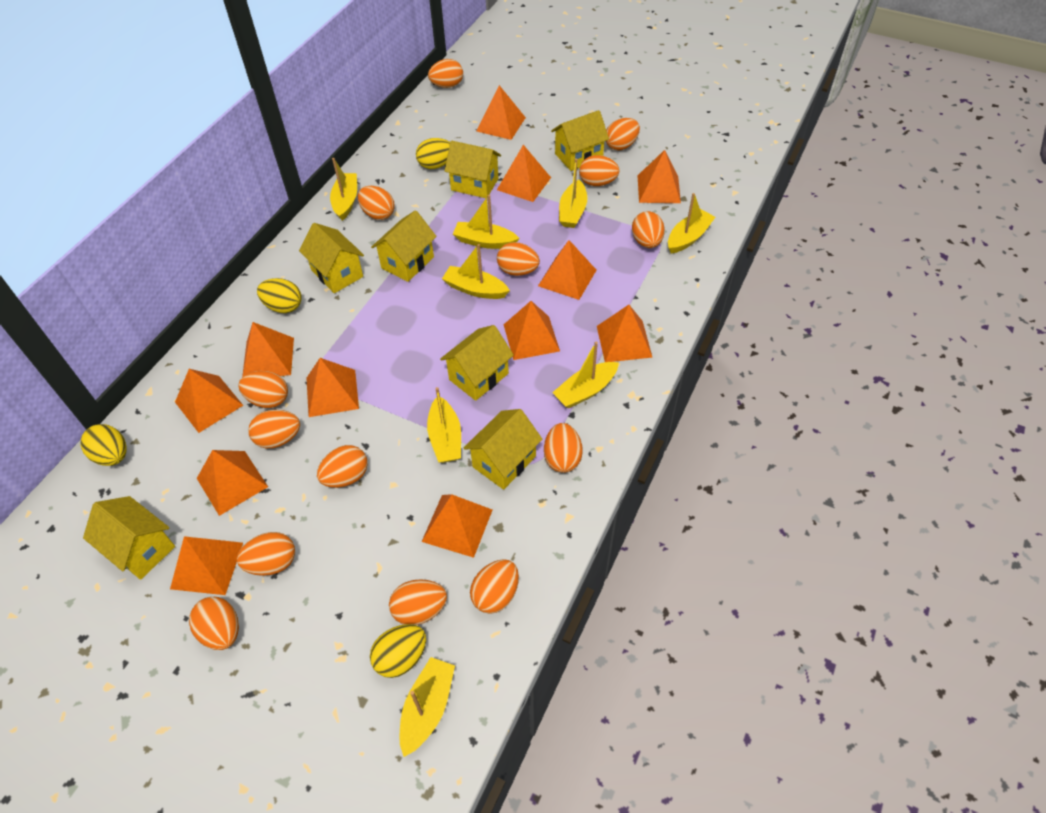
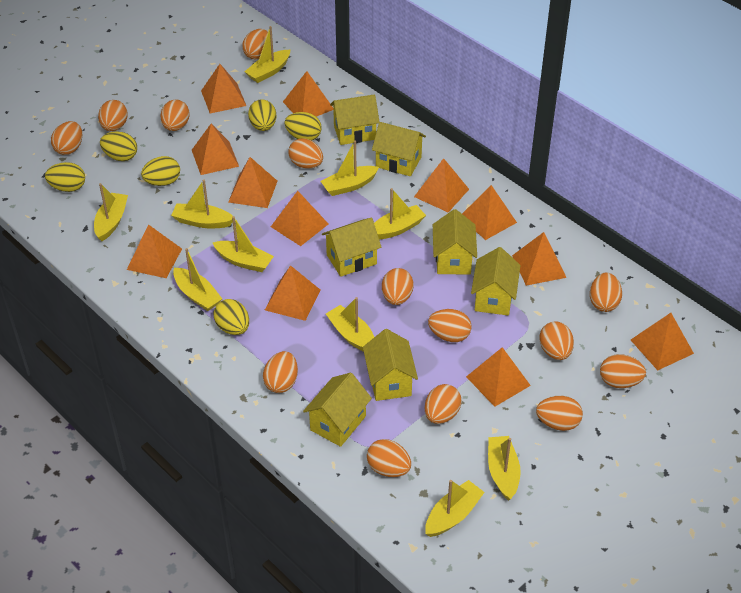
yellow boat: [330,158,357,221] [399,657,455,757] [427,387,461,463] [442,244,510,299] [453,195,520,249] [552,342,619,408] [559,158,587,228] [668,193,715,254] = 8 -> [94,183,128,241] [171,180,233,228] [173,248,222,311] [213,216,274,272] [245,26,290,83] [321,141,379,196] [326,297,374,352] [374,188,426,240] [425,480,485,537] [488,436,521,501] = 10
yellow egg: [80,424,127,466] [257,278,301,313] [370,624,426,678] [416,138,450,169] = 4 -> [45,162,85,192] [100,132,137,161] [141,156,180,186] [214,299,249,335] [248,99,276,131] [284,112,322,141] = 6

